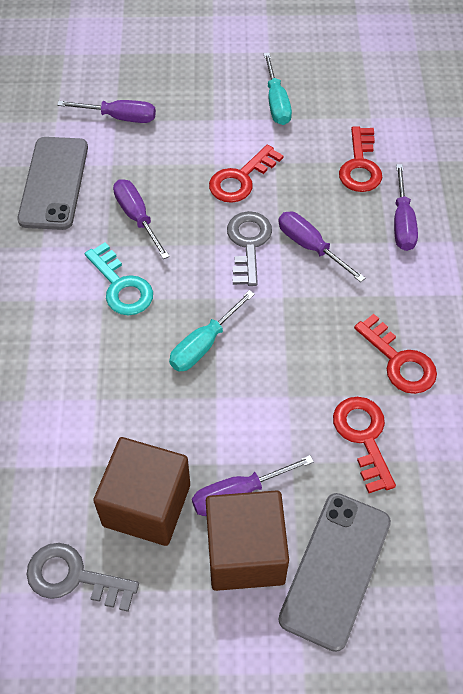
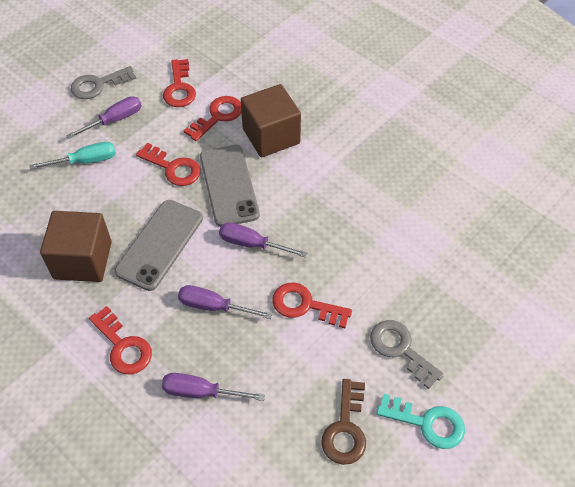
brown key: none = 0 -> [321,379,366,465] = 1
purple screwdriver: [57,100,156,123] [113,179,170,259] [192,455,314,516] [278,211,365,282] [394,164,418,251] = 5 -> [66,96,142,139] [162,373,265,401] [178,285,272,319] [219,222,307,258] = 4
red key: [209,144,284,203] [333,397,396,493] [339,126,382,192] [354,314,437,394] = 4 -> [89,306,152,375] [136,143,201,186] [163,59,196,107] [184,96,241,141] [272,282,352,328] = 5
turquoise screwdriver: [169,290,255,372] [264,53,292,125] = 2 -> [30,142,116,170] = 1

